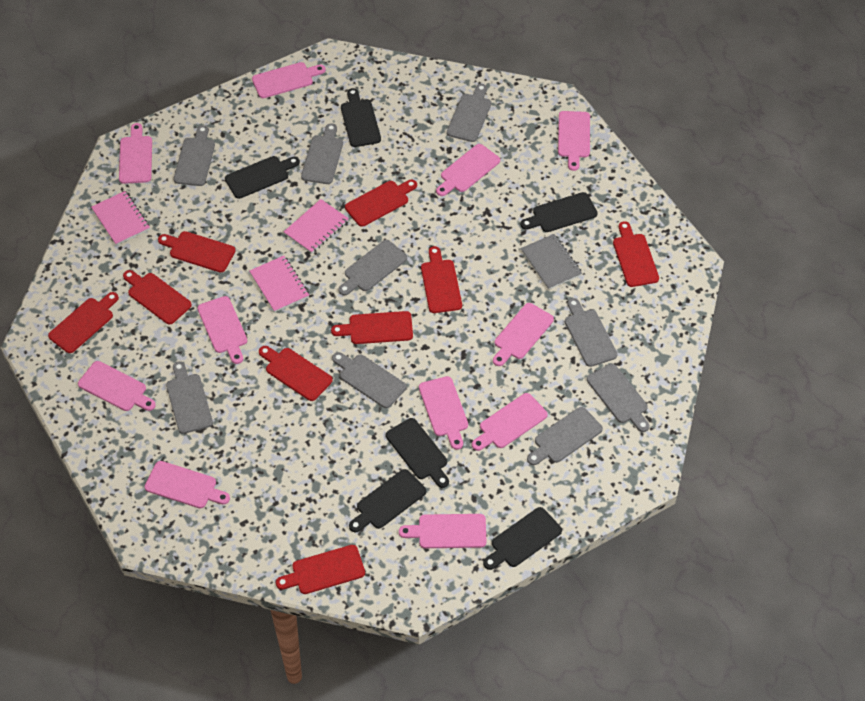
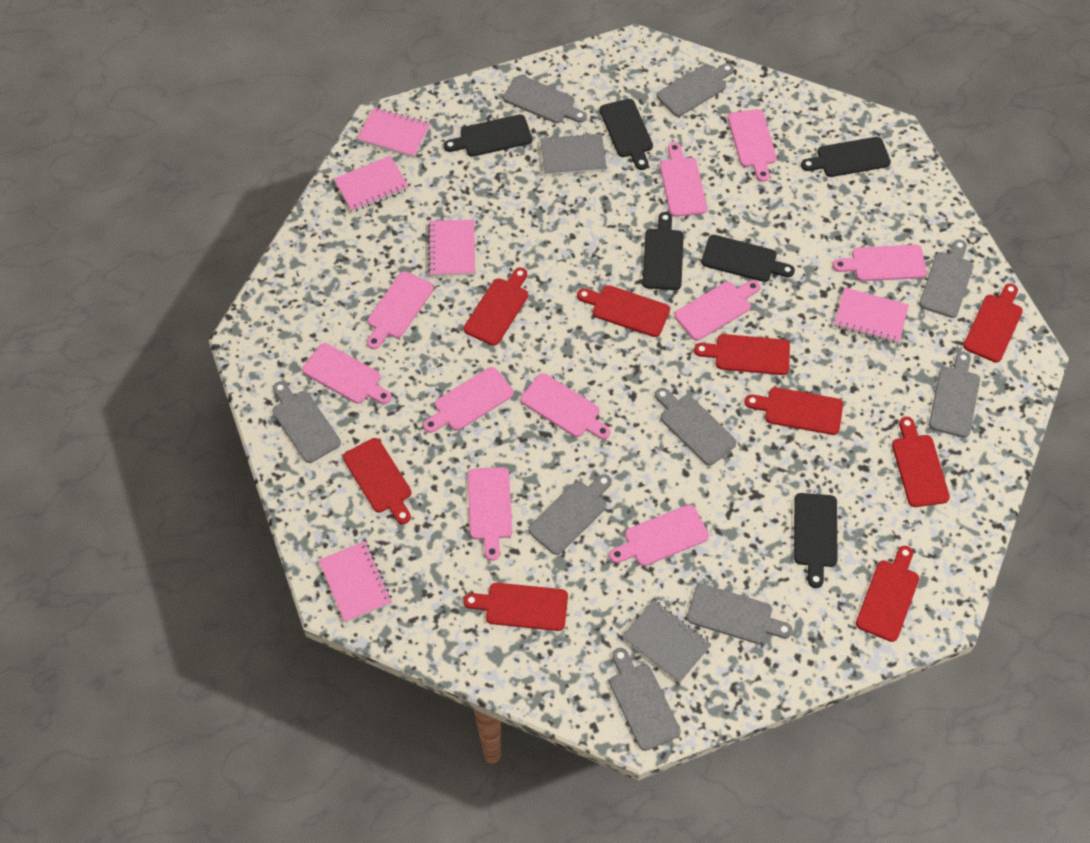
grey notebook: [521,234,582,290] = 1 -> [540,133,607,175] [622,600,712,683] = 2
pink cutting board: [78,361,156,411] [119,123,152,184] [144,461,230,508] [197,296,247,364] [252,62,326,98] [399,514,487,548] [419,376,468,450] [436,144,500,196] [472,393,548,451] [493,303,554,366] [558,111,590,171] = 11 -> [302,343,392,404] [367,271,434,349] [423,367,514,433] [468,467,512,561] [521,373,611,439] [609,505,709,566] [660,142,707,217] [674,280,760,341] [728,109,777,182] [833,245,927,281] = 10
pink notebook: [91,191,150,245] [250,256,309,312] [284,199,349,254] = 3 -> [318,541,392,623] [334,156,409,212] [357,107,430,158] [428,220,475,276] [834,287,909,344] = 5

